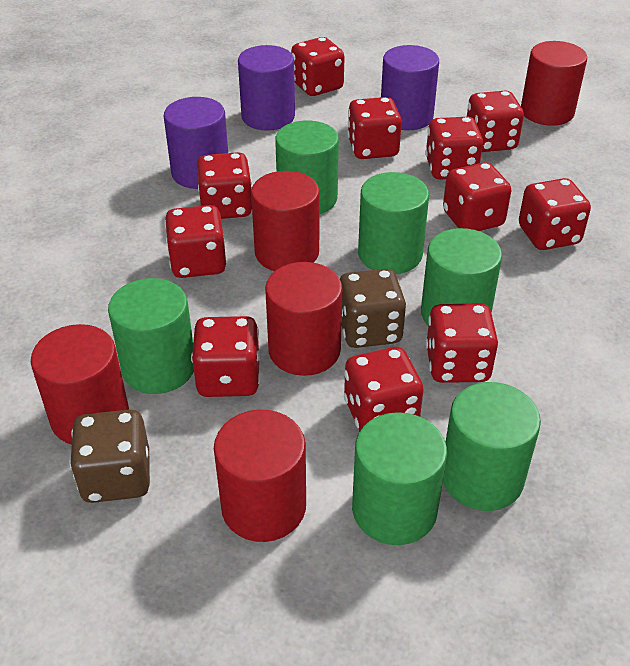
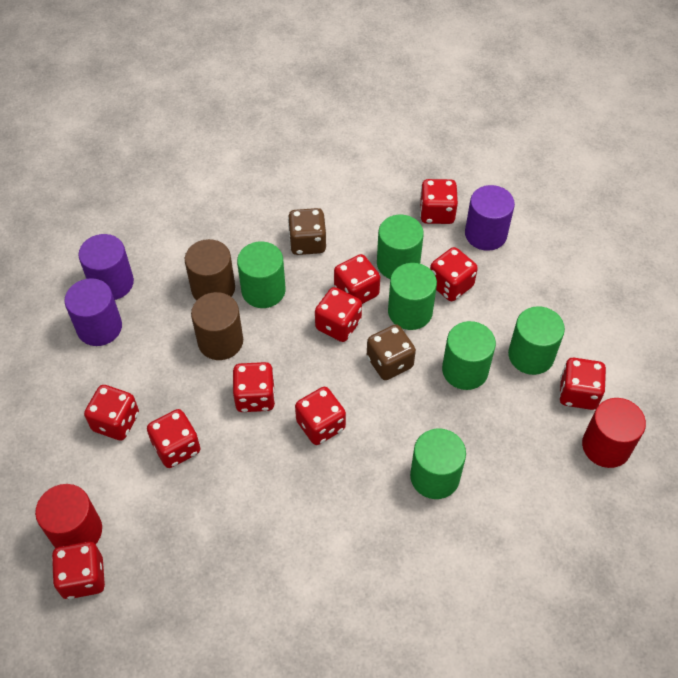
brown cylinder: none = 0 -> [185,239,235,300] [191,292,243,360] = 2
red cylinder: [31,324,129,445] [214,410,306,542] [251,171,320,271] [265,262,343,376] [521,41,587,126] = 5 -> [35,484,102,548] [582,398,646,468] = 2
red dice: [165,205,226,278] [191,316,260,397] [197,152,252,219] [291,37,345,96] [344,347,424,432] [347,97,402,159] [425,117,483,180] [426,304,498,383] [443,162,511,231] [467,90,524,152] [519,178,591,250] = 11 -> [52,542,105,599] [84,385,139,441] [147,409,200,468] [233,362,275,412] [295,387,346,445] [315,287,362,342] [334,254,380,304] [420,179,458,224] [430,247,478,301] [559,358,606,410] = 10

